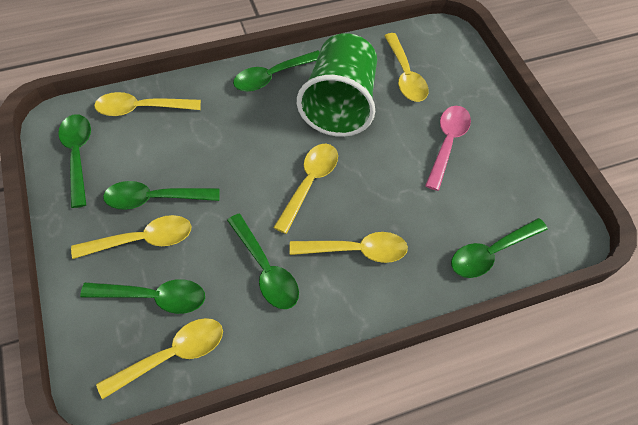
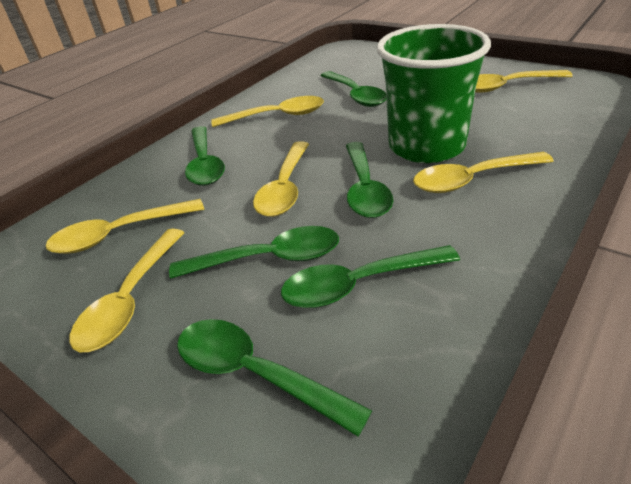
pink spoon: [425,106,471,191] = 1 -> none = 0

